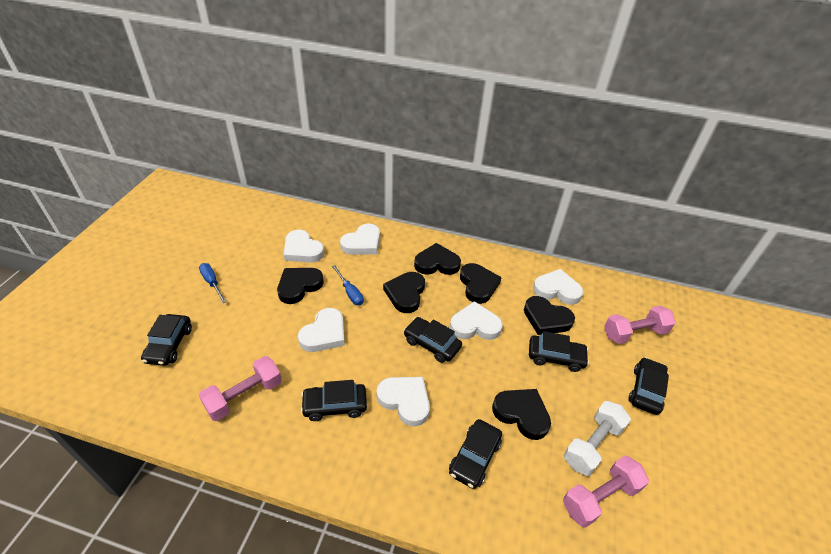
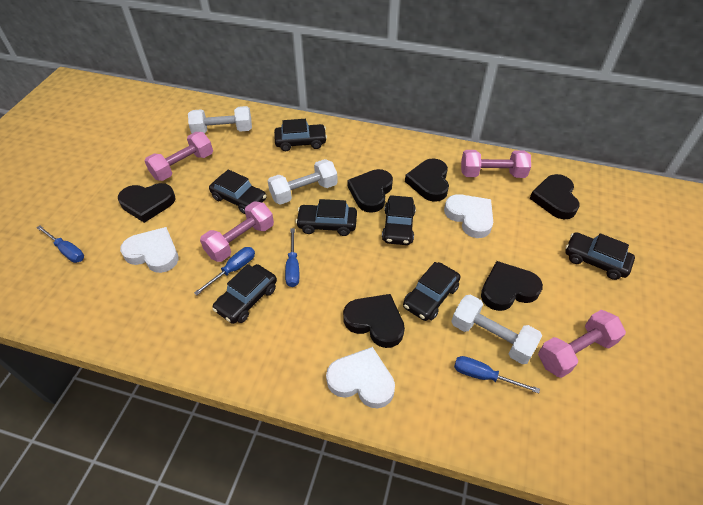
black car: [141,314,192,366] [301,380,367,421] [404,317,462,363] [449,419,502,489] [529,331,589,372] [629,357,669,415] = 6 -> [209,169,266,214] [212,264,277,324] [274,119,327,151] [296,199,357,236] [382,195,416,245] [403,262,460,321] [565,232,635,280] = 7
blue screwdriver: [199,263,226,303] [332,265,364,306] = 2 -> [37,226,84,263] [194,247,255,295] [285,228,299,287] [454,356,540,394] = 4
pink dumbbell: [199,356,282,421] [563,456,649,528] [604,306,676,344] = 3 -> [144,132,213,181] [200,201,274,262] [461,150,531,178] [538,310,626,378] = 4
white dumbbell: [564,401,631,476] = 1 -> [188,106,252,134] [267,159,338,205] [451,294,542,364] = 3
white heart: [284,230,324,262] [298,308,345,352] [340,224,380,255] [377,377,430,426] [450,301,503,340] [533,269,583,305] = 6 -> [120,227,179,273] [326,347,395,408] [444,194,493,238] = 3

